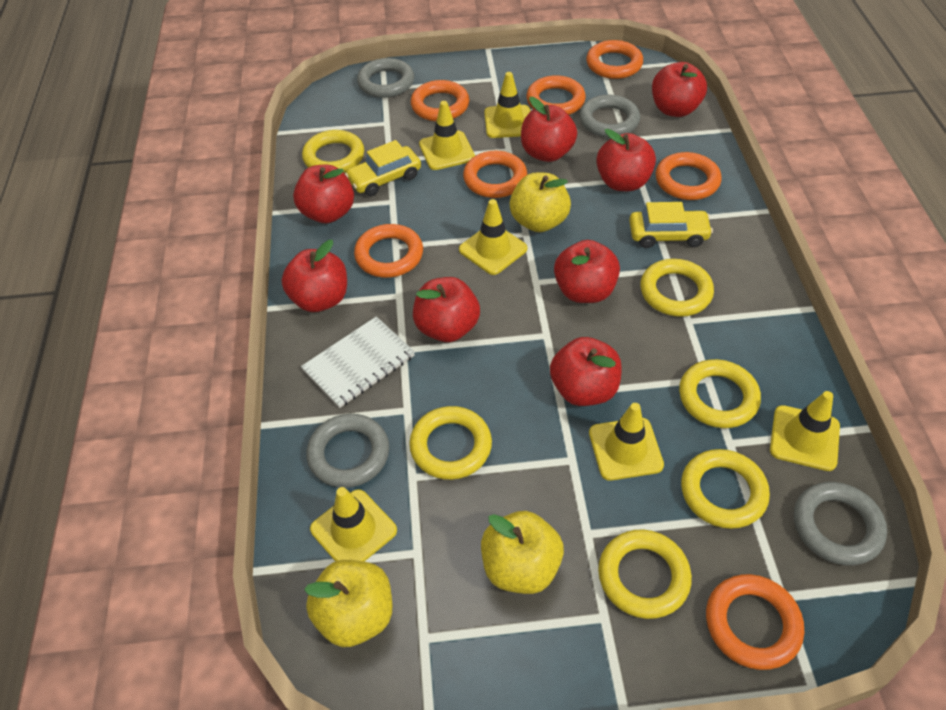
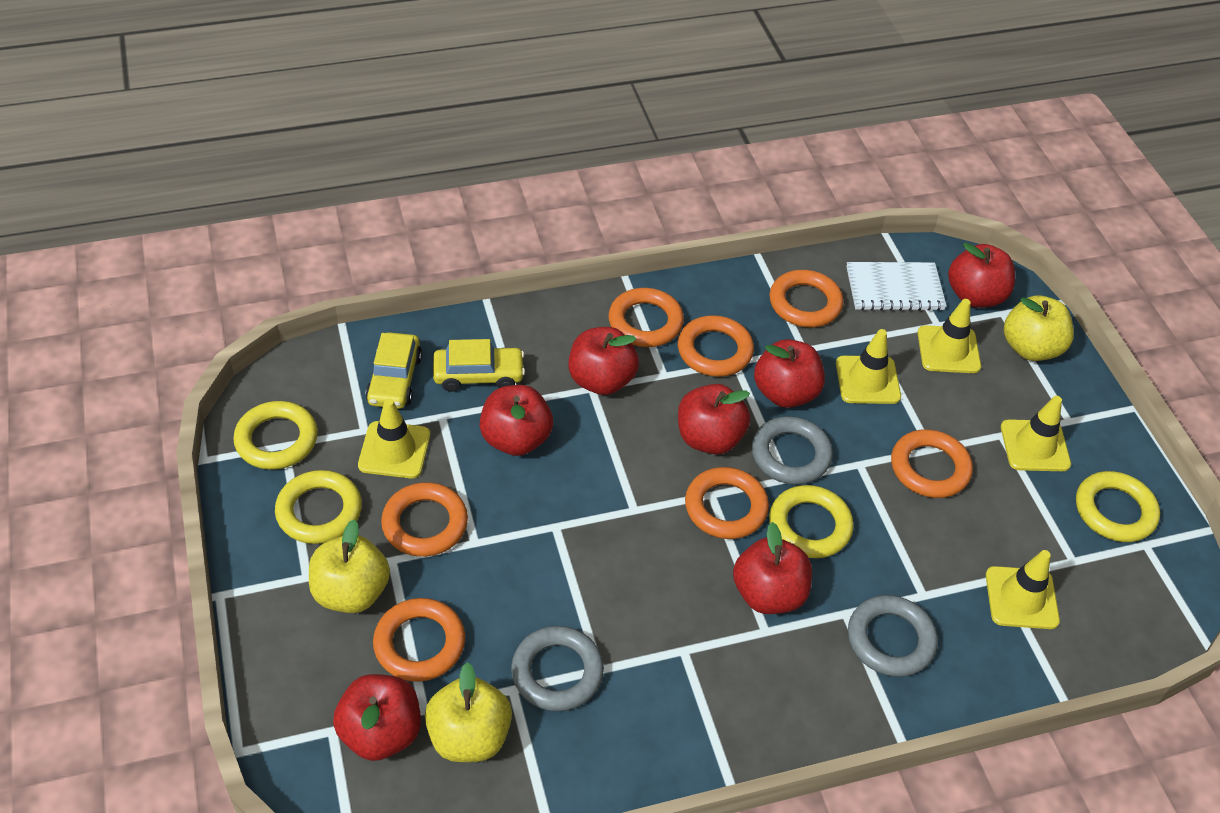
grey ring: [307,414,389,488] [357,58,414,98] [579,95,640,138] [794,482,887,565] = 4 -> [511,626,604,711] [752,416,833,485] [848,595,938,677] = 3
red apple: [282,240,347,312] [293,165,354,223] [413,277,480,342] [521,97,577,162] [550,337,622,406] [554,240,620,303] [596,129,656,191] [652,62,707,117] = 8 -> [333,674,421,761] [480,385,553,456] [568,327,639,395] [678,384,750,454] [733,522,812,614] [754,339,825,408] [948,243,1015,308] = 7
yellow ring: [302,130,364,173] [409,406,492,480] [598,530,692,619] [640,259,714,317] [679,359,761,428] [681,449,770,529] = 6 -> [233,401,318,470] [275,470,362,544] [769,485,854,558] [1076,471,1160,542] = 4
yellow traffic cone: [310,487,397,562] [419,101,475,170] [459,199,527,275] [484,72,530,138] [589,403,664,481] [770,391,840,471] = 6 -> [358,399,430,478] [836,329,901,404] [918,299,981,373] [986,550,1060,629] [1001,396,1071,471] = 5

